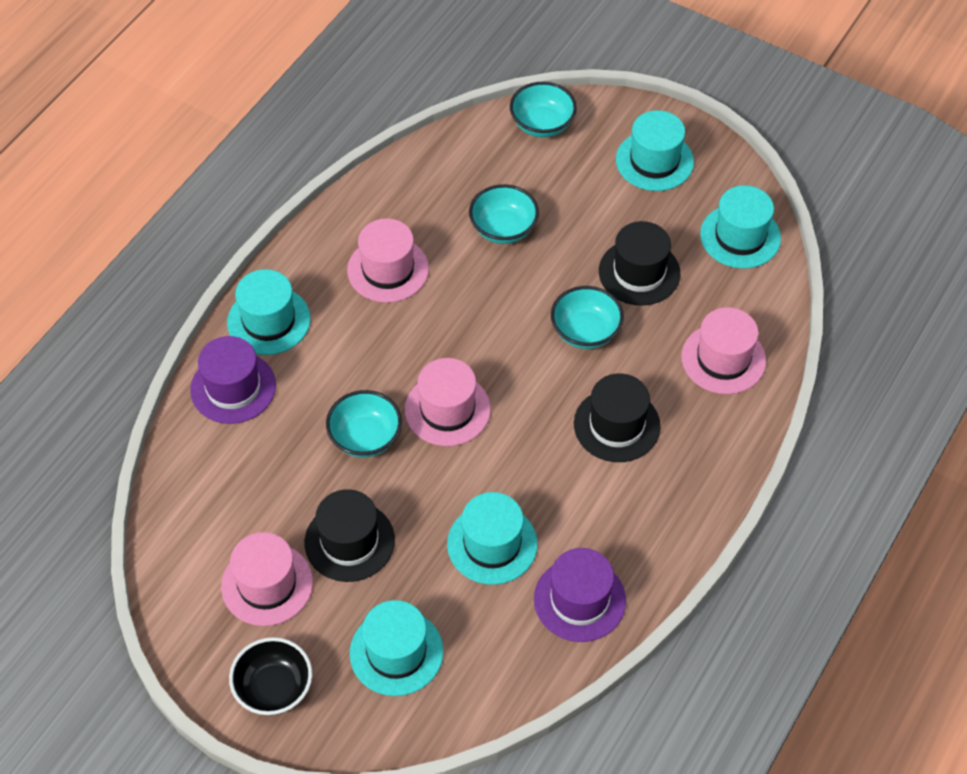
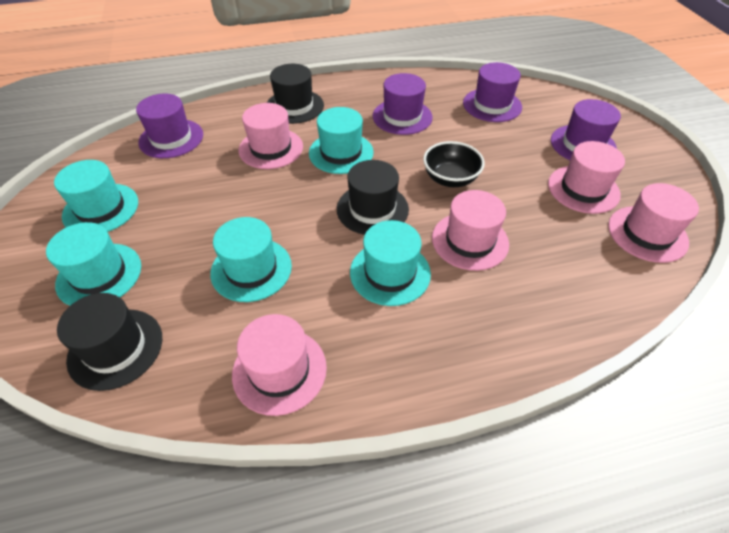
pink hat: [221,532,313,626] [347,218,429,303] [405,358,491,446] [682,307,766,394] = 4 -> [232,314,327,416] [239,103,303,169] [432,190,509,271] [548,141,625,214] [608,183,699,263] = 5
purple hat: [190,336,276,424] [534,548,626,642] = 2 -> [136,94,203,158] [373,73,433,135] [463,62,522,122] [551,99,621,160] = 4
turquoise bowl: [326,390,402,458] [469,184,539,244] [510,82,577,137] [551,286,624,349] = 4 -> none = 0

